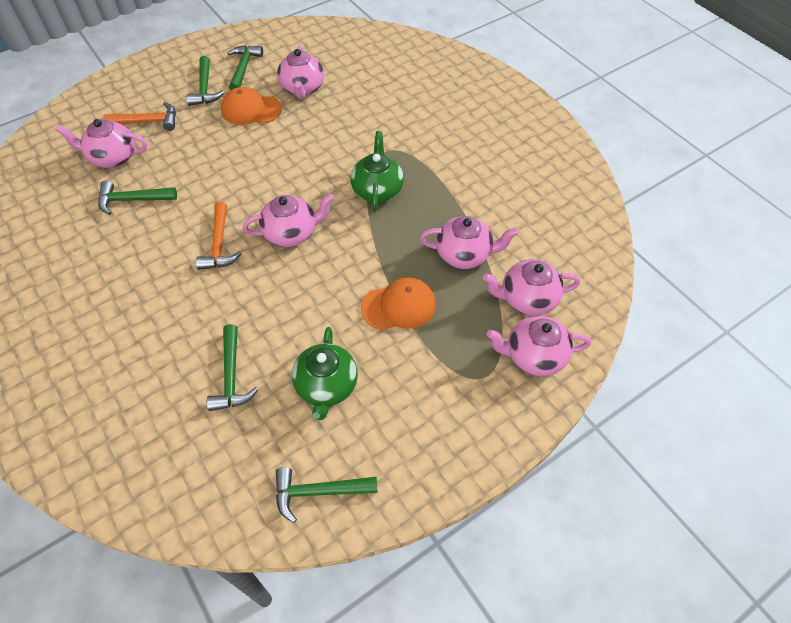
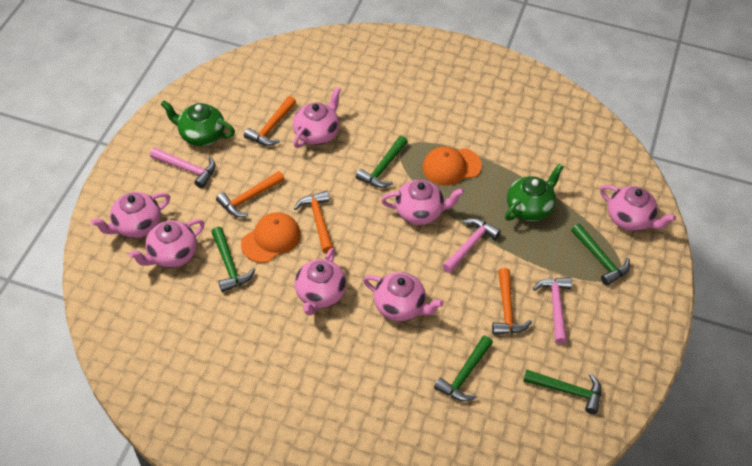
orange hammer: [103,102,176,131] [196,202,241,270] = 2 -> [216,171,285,217] [244,96,296,146] [294,191,334,253] [492,268,532,335] = 4
pink hammer: none = 0 -> [150,147,216,188] [442,218,501,273] [533,277,572,344] = 3
pink teapot: [55,119,147,168] [243,194,334,247] [277,45,324,99] [420,216,519,269] [483,260,580,316] [487,316,591,376] = 6 -> [91,192,170,238] [129,219,205,268] [293,87,341,148] [295,248,346,316] [363,272,444,321] [381,180,464,225] [600,185,676,231] = 7

